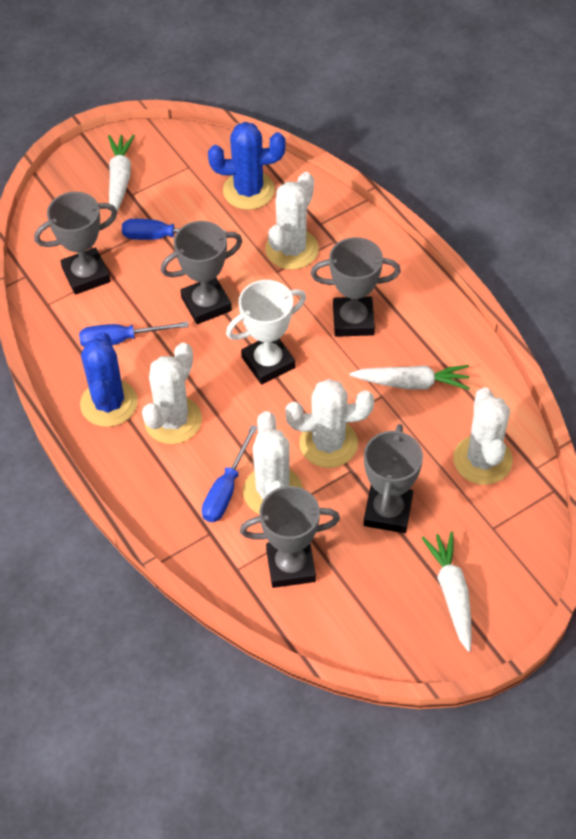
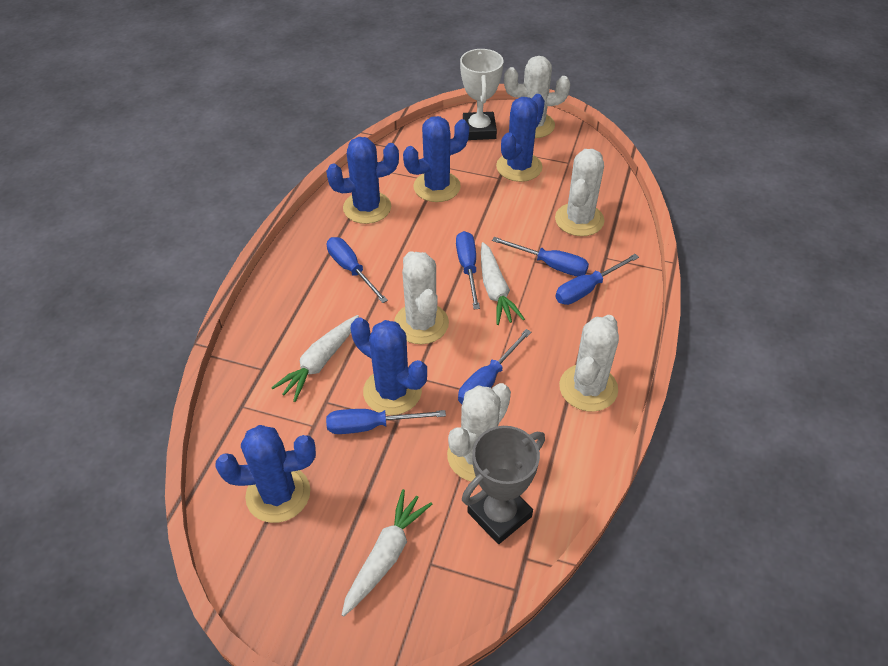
blue cactus: [80,332,138,427] [208,122,286,210] = 2 -> [215,425,316,523] [326,137,399,224] [351,317,427,415] [403,116,469,202] [496,94,545,182] = 5
blue screwdriver: [79,321,189,347] [122,219,226,240] [202,425,258,522] = 3 -> [326,409,446,434] [327,237,388,303] [456,231,480,309] [458,329,531,404] [492,237,589,276] [555,254,639,305] = 6
grey trophy: [34,192,117,295] [160,221,242,324] [240,486,340,588] [310,237,401,337] [364,424,423,533] = 5 -> [462,426,545,544] = 1

